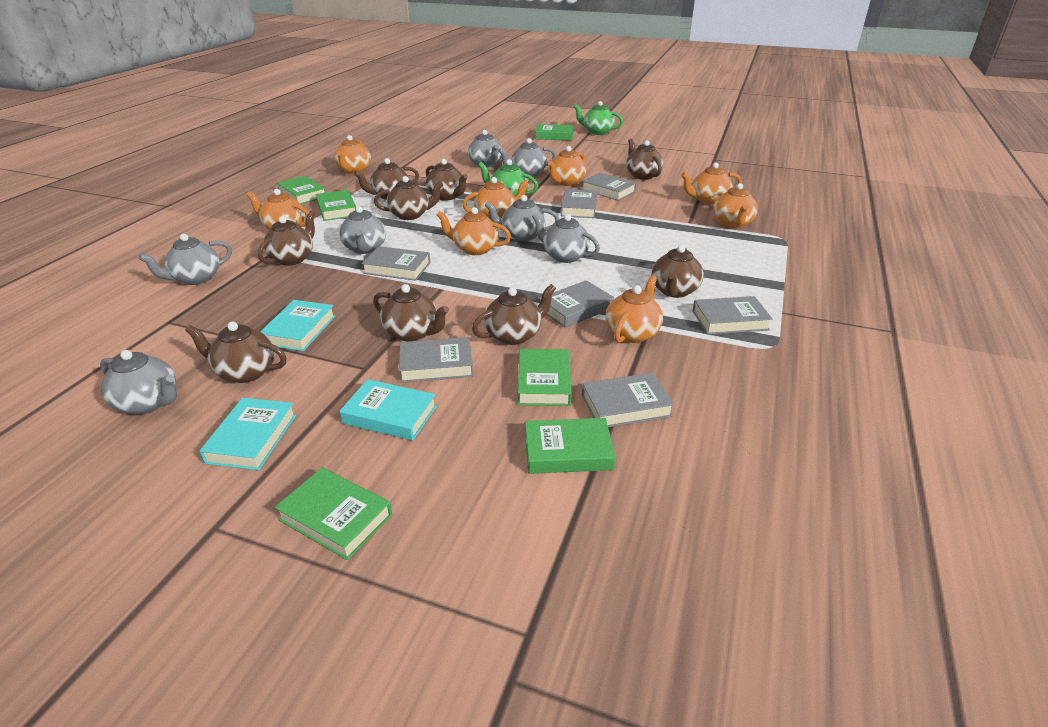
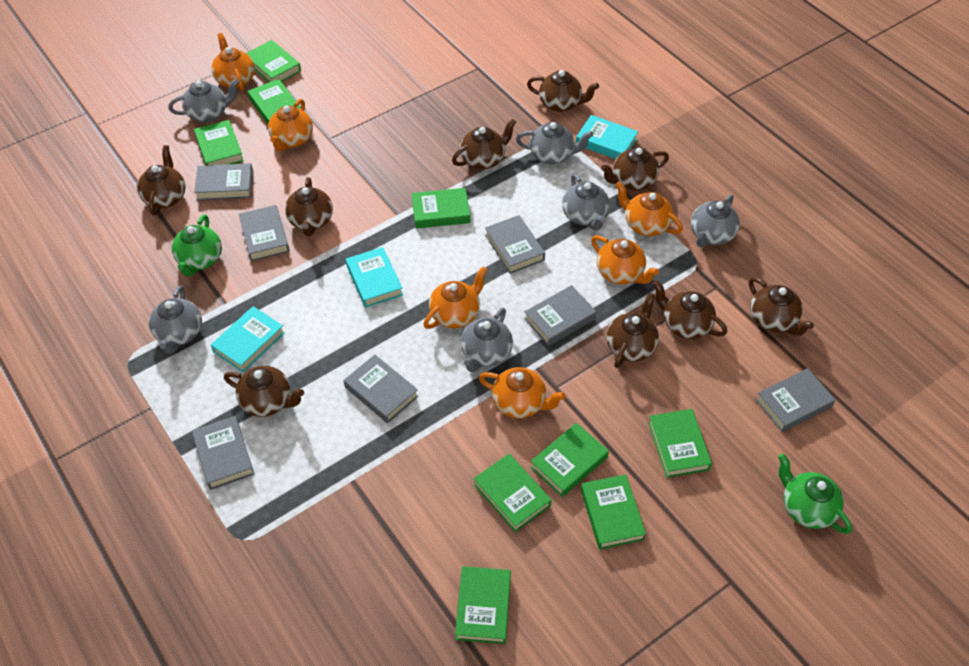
green book: [274,467,392,560] [277,176,327,204] [316,190,356,221] [518,349,572,406] [525,418,615,474] [535,124,574,141] = 6 -> [194,120,244,165] [246,40,301,82] [247,79,301,124] [412,188,471,229] [455,566,511,644] [474,454,551,532] [530,423,609,497] [581,474,646,550] [648,409,712,478] = 9
grey teapot: [100,350,177,414] [139,234,232,285] [339,206,386,254] [468,130,502,168] [485,195,559,241] [498,138,556,177] [532,213,600,263] = 7 -> [149,286,202,354] [168,79,239,123] [461,308,513,372] [516,122,593,164] [562,173,609,230] [691,194,740,247] = 6
orange teapot: [246,189,309,230] [334,135,371,174] [437,207,511,255] [462,177,529,219] [548,146,586,186] [605,275,663,343] [681,162,742,205] [713,183,758,228] = 8 -> [211,33,255,91] [268,99,313,151] [423,267,487,329] [479,367,566,418] [591,235,659,284] [615,181,683,236] = 6

